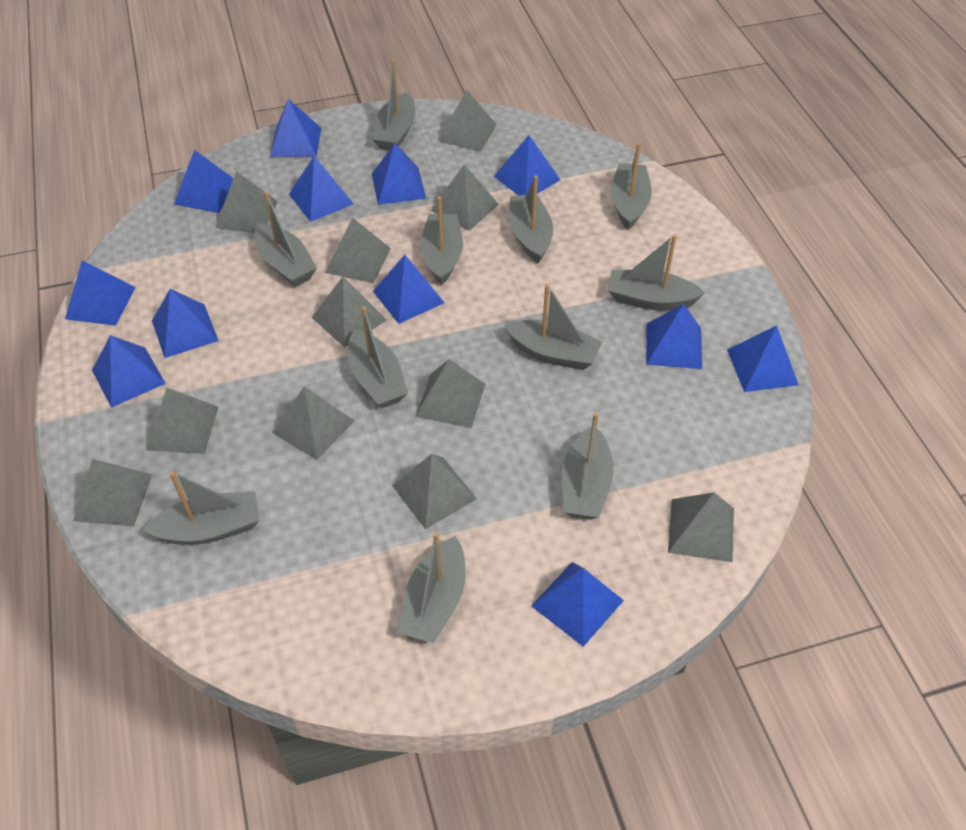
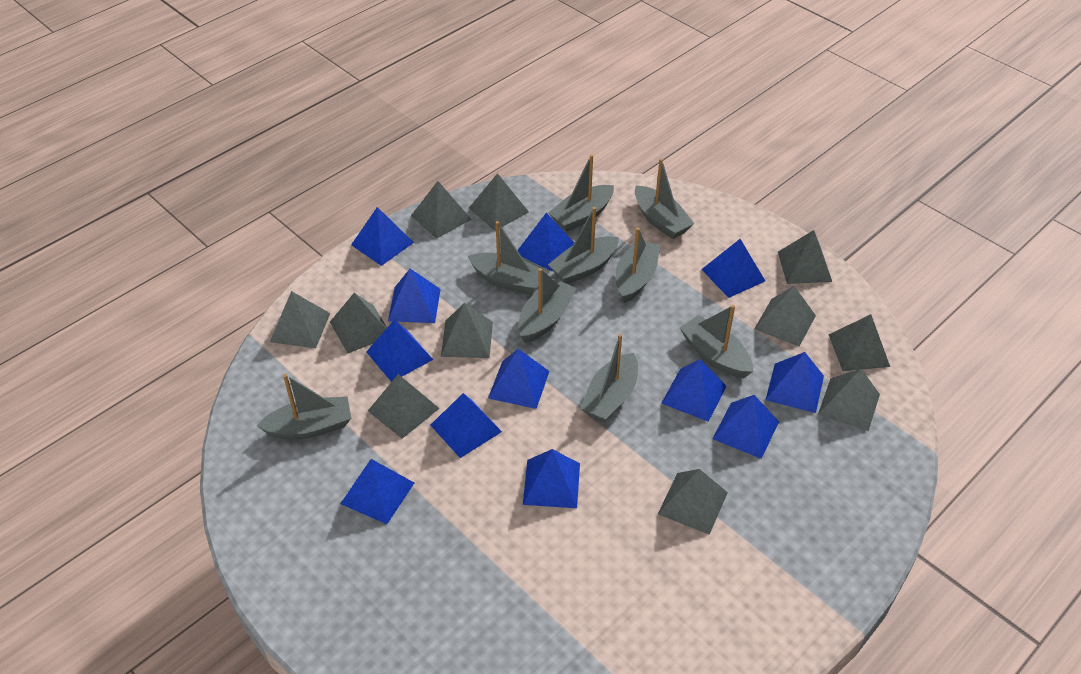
grey boat: [142,471,259,545] [254,191,317,287] [348,306,408,408] [372,59,415,151] [398,532,466,643] [420,196,463,285] [504,284,602,370] [510,176,553,263] [562,413,614,519] [608,234,705,311] [611,143,652,230] = 11 -> [257,374,351,440] [468,221,547,295] [518,268,576,343] [548,207,619,284] [549,155,614,232] [580,334,638,422] [615,228,660,303] [635,158,695,239] [680,305,753,378] = 9

